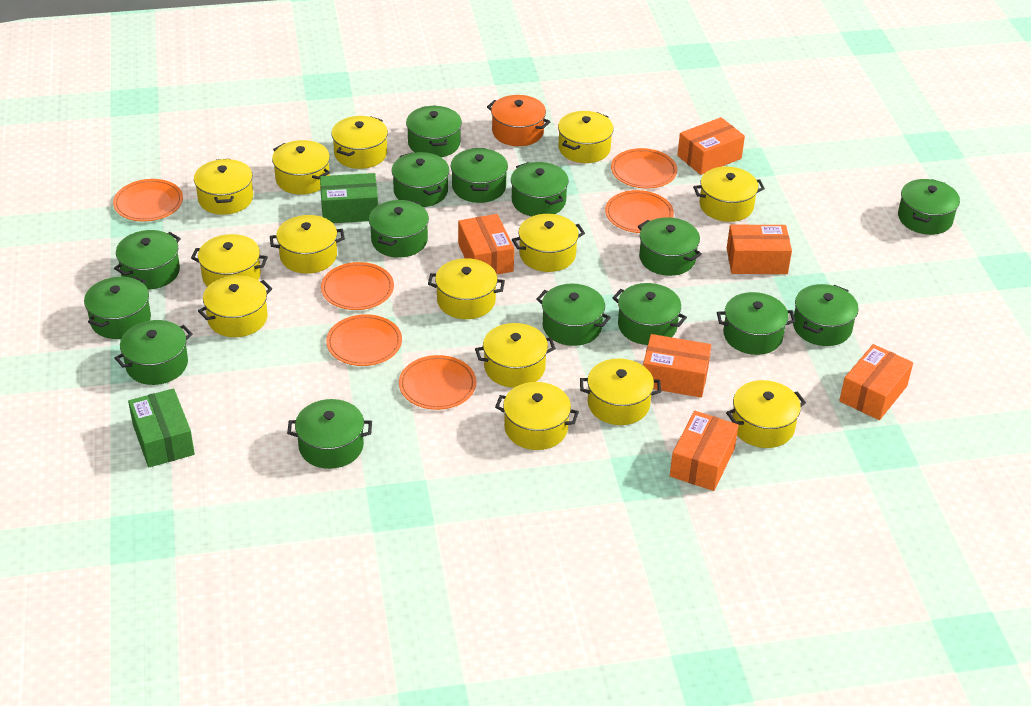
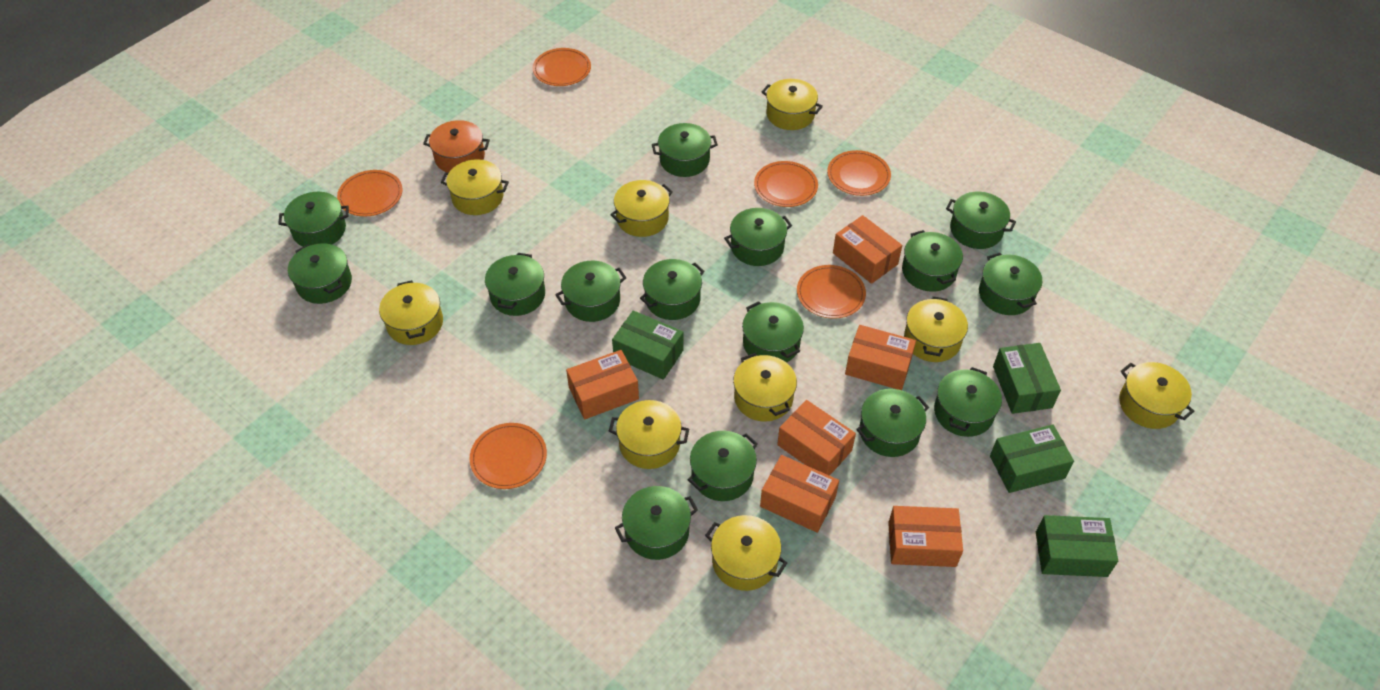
green box: [128,388,195,467] [320,173,378,223] = 2 -> [612,310,684,380] [990,424,1074,493] [993,343,1061,414] [1036,515,1118,577] = 4
yellow pot: [191,234,268,287] [194,159,253,215] [198,275,272,337] [270,215,345,274] [272,140,330,195] [331,116,388,169] [428,258,505,319] [475,323,556,388] [495,382,579,450] [512,214,585,272] [558,111,614,163] [580,358,661,425] [693,166,765,222] [726,380,806,448] = 14 -> [379,280,443,345] [441,159,509,215] [609,400,689,469] [610,180,673,237] [705,515,787,591] [733,353,797,422] [762,79,823,130] [904,296,968,362] [1119,362,1194,429] = 9

